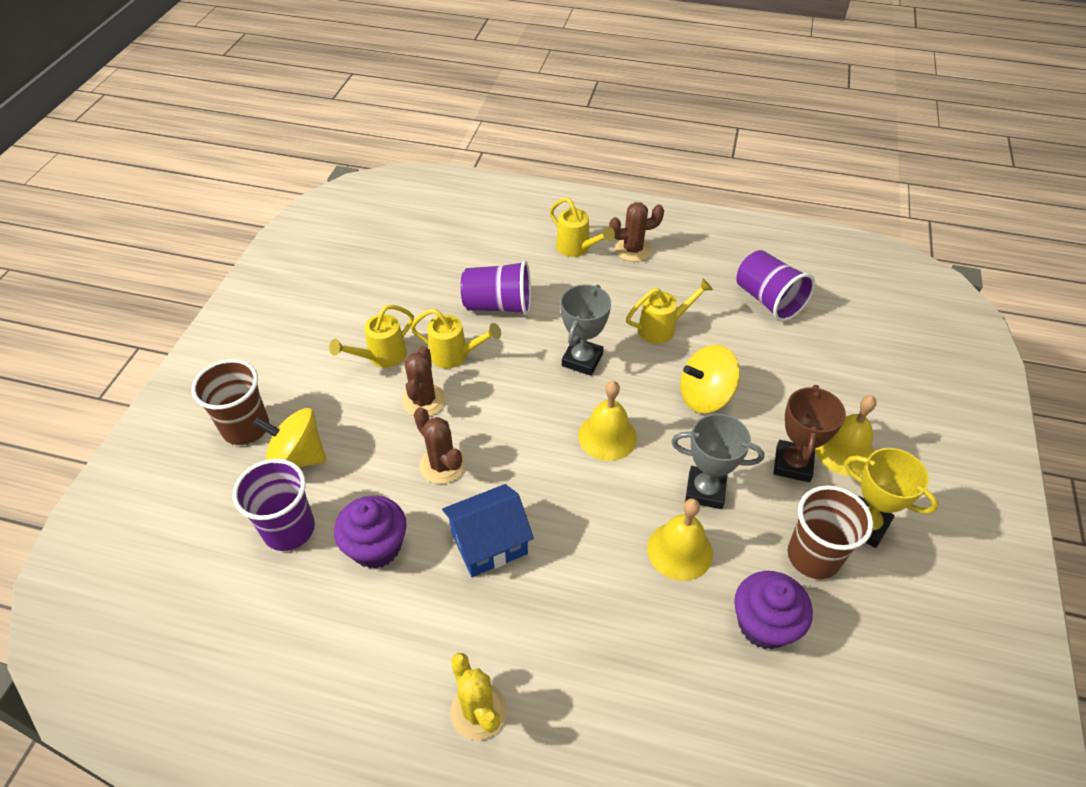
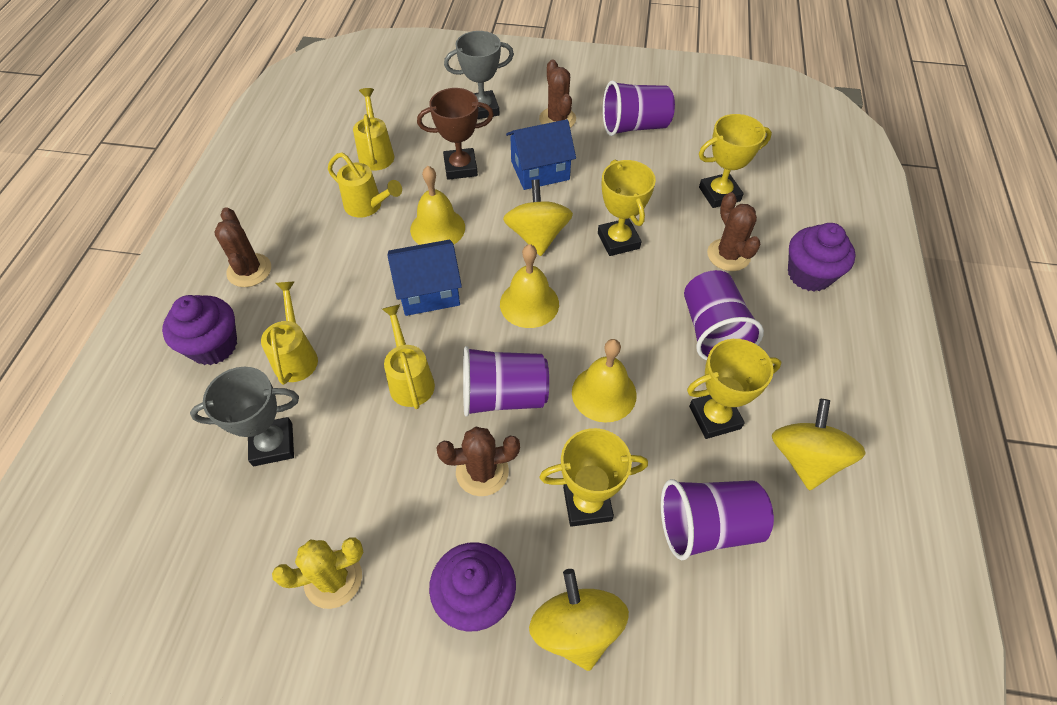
blue house: [442,484,534,577] = 1 -> [387,240,462,316] [506,119,576,190] = 2
brown cactus: [402,346,446,416] [414,407,465,484] [609,202,664,262] = 3 -> [214,207,271,287] [436,427,520,496] [539,59,576,128] [707,192,761,271] = 4
brown cup: [192,359,269,445] [788,485,873,579] = 2 -> none = 0
purple cup: [233,459,315,551] [461,260,531,315] [736,250,815,321] = 3 -> [463,346,549,417] [603,80,675,136] [661,479,774,560] [684,270,764,360] = 4
purple cupcake: [334,495,407,569] [734,571,813,649] = 2 -> [162,295,237,365] [429,542,516,632] [788,223,856,292] = 3
yellow spinning top: [253,408,326,467] [680,345,740,413] = 2 -> [503,179,573,256] [529,569,629,671] [772,399,866,491] = 3
yellow trophy: [844,448,938,548] = 1 -> [539,428,648,527] [598,160,656,256] [687,339,781,439] [699,114,772,208] = 4

